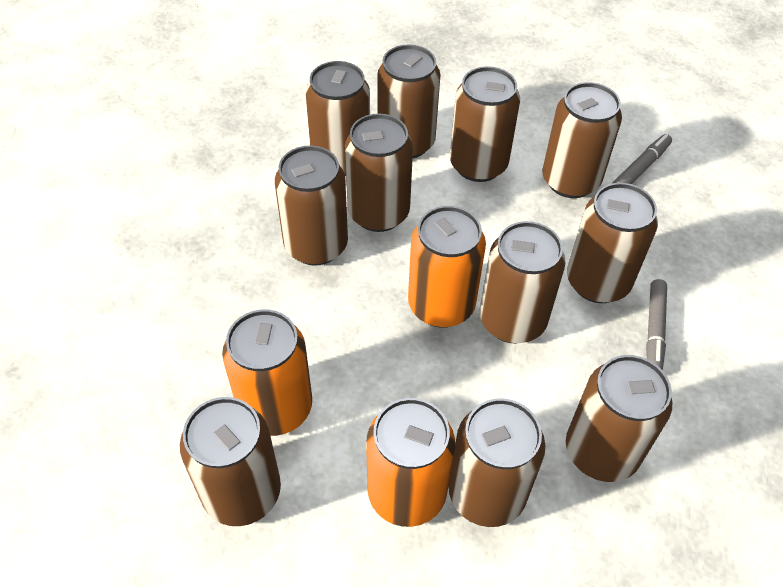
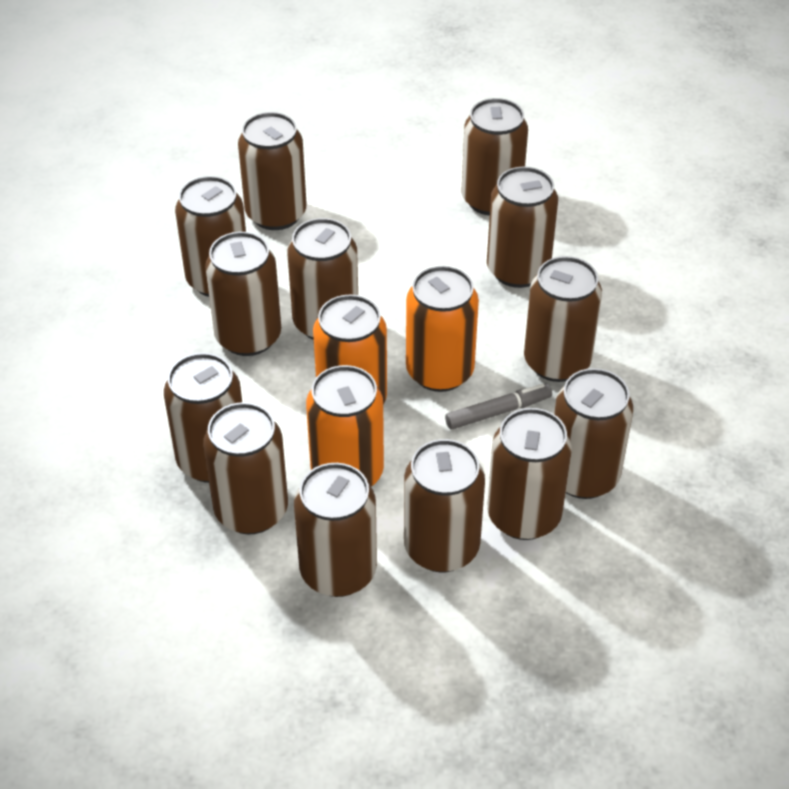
brown can: [180,397,281,526] [275,146,348,266] [306,61,370,176] [345,114,413,232] [377,45,441,158] [448,398,545,527] [450,66,520,182] [480,221,566,343] [542,82,622,198] [566,355,673,482] [567,183,658,303] = 11 -> [164,353,242,483] [175,176,246,297] [203,402,288,534] [205,232,281,356] [238,112,307,230] [287,218,358,340] [294,463,377,597] [404,439,485,572] [461,98,528,216] [487,166,558,288] [487,408,572,540] [524,256,602,382] [554,368,633,499] = 13
grey marker: [613,134,672,184] [646,279,667,370] = 2 -> [445,383,552,430] = 1

